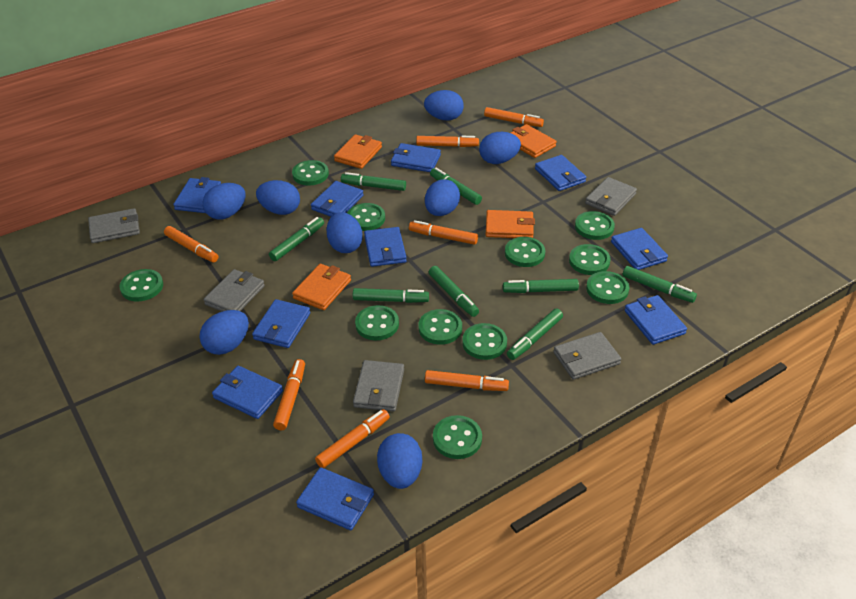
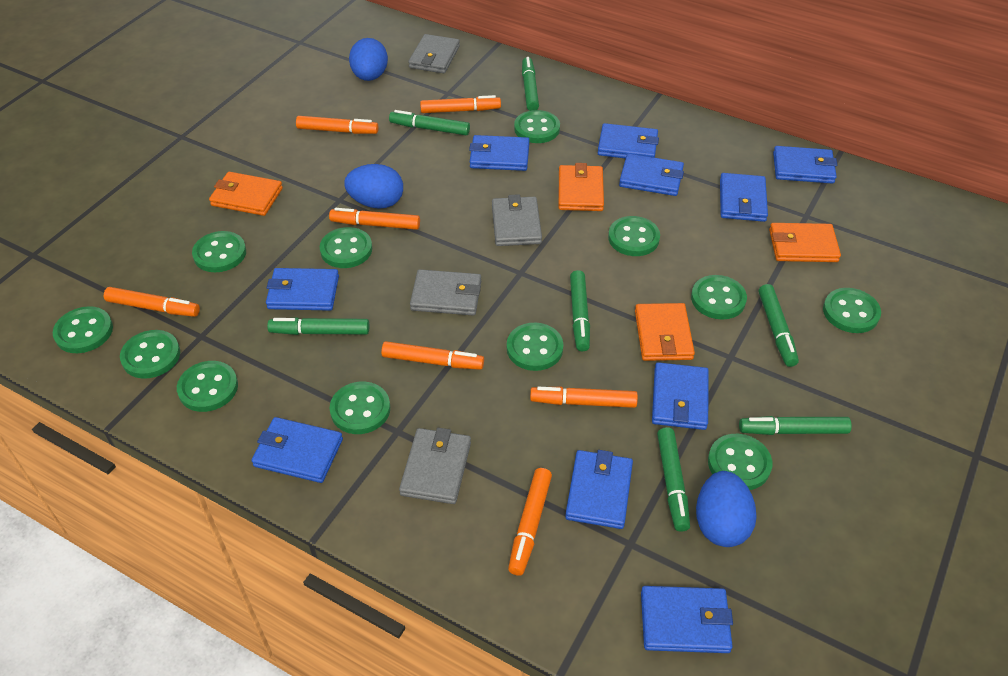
blue egg: [199,310,249,355] [203,183,246,219] [256,180,300,215] [326,212,363,253] [377,433,422,489] [424,90,464,121] [425,179,460,216] [479,132,521,164] = 8 -> [344,164,403,209] [349,38,388,81] [696,471,757,547] = 3
green button: [119,269,163,302] [292,160,329,186] [347,203,385,231] [355,305,399,340] [419,309,462,345] [433,415,482,459] [462,323,507,360] [505,237,545,267] [569,244,611,275] [575,211,615,240] [586,271,630,304] = 11 -> [53,306,113,353] [120,330,180,379] [177,361,238,412] [192,231,246,272] [320,227,372,268] [330,382,390,434] [507,323,563,371] [514,110,560,143] [608,216,660,256] [691,275,747,320] [708,434,772,490] [823,288,881,333] = 12
green marker: [269,217,324,261] [341,172,406,191] [353,288,429,303] [429,266,479,317] [430,168,482,205] [503,279,579,293] [507,309,563,360] [623,266,697,303] = 8 -> [267,317,369,335] [389,110,470,135] [522,57,539,111] [570,270,590,351] [657,427,690,532] [739,416,852,435] [759,284,799,367] = 7
grey wallet: [88,208,140,243] [204,269,265,312] [353,360,404,412] [553,332,621,380] [585,177,637,216] = 5 -> [399,428,471,504] [408,34,460,73] [410,269,481,316] [492,194,542,246] = 4

